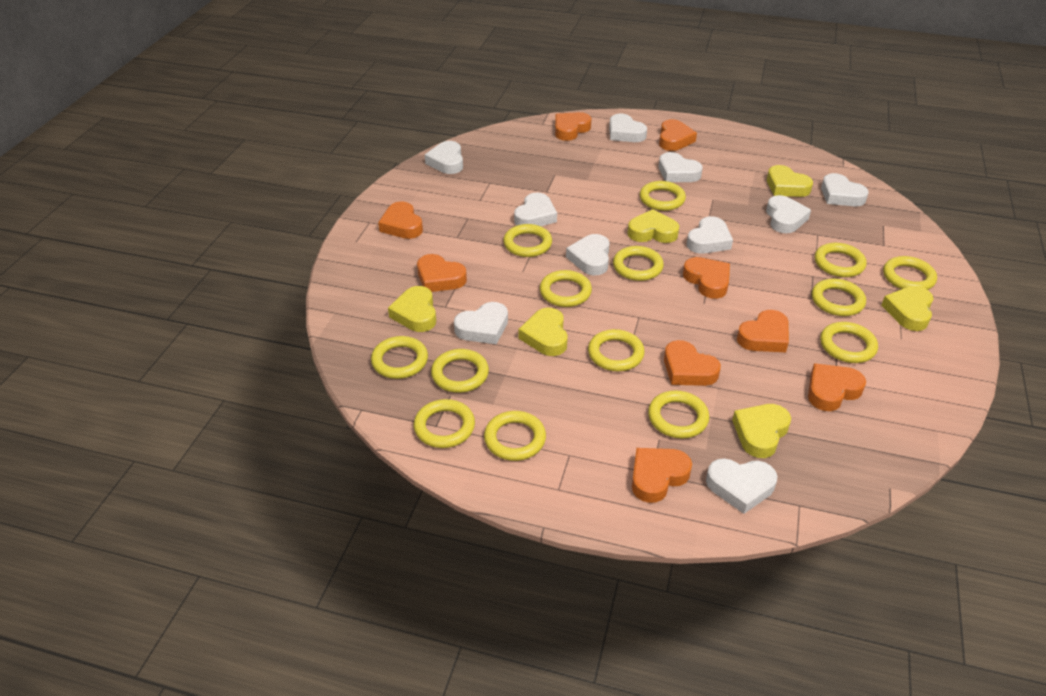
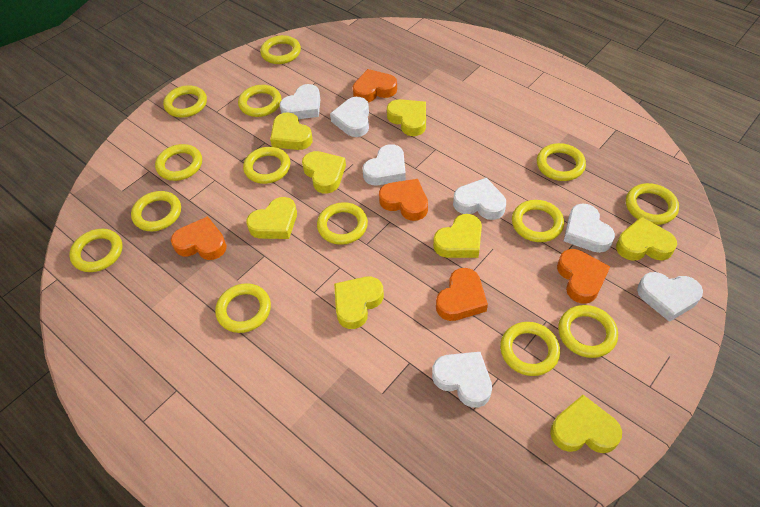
orange heart: [378,201,423,239] [417,254,467,292] [555,112,591,141] [632,448,692,503] [659,119,697,151] [664,340,721,386] [683,257,730,299] [737,310,789,352] [808,363,866,411] = 9 -> [171,216,227,260] [353,69,397,102] [379,179,428,221] [436,268,488,321] [557,249,610,304] = 5
white heart: [425,141,463,174] [454,302,508,344] [514,192,557,226] [566,234,610,275] [609,113,647,142] [659,152,703,182] [687,216,733,254] [706,458,778,514] [766,195,811,234] [821,173,869,206] = 10 -> [279,84,320,119] [330,97,369,137] [363,144,406,185] [432,352,492,408] [453,178,506,220] [564,204,615,253] [637,272,703,322] = 7
yellow heart: [388,286,436,332] [519,308,568,356] [627,209,679,243] [732,404,791,458] [767,165,813,197] [881,286,934,331] = 6 -> [246,197,297,239] [270,112,313,150] [302,151,346,194] [334,277,384,329] [387,99,426,136] [433,214,482,258] [550,395,622,453] [616,217,677,261] = 8

